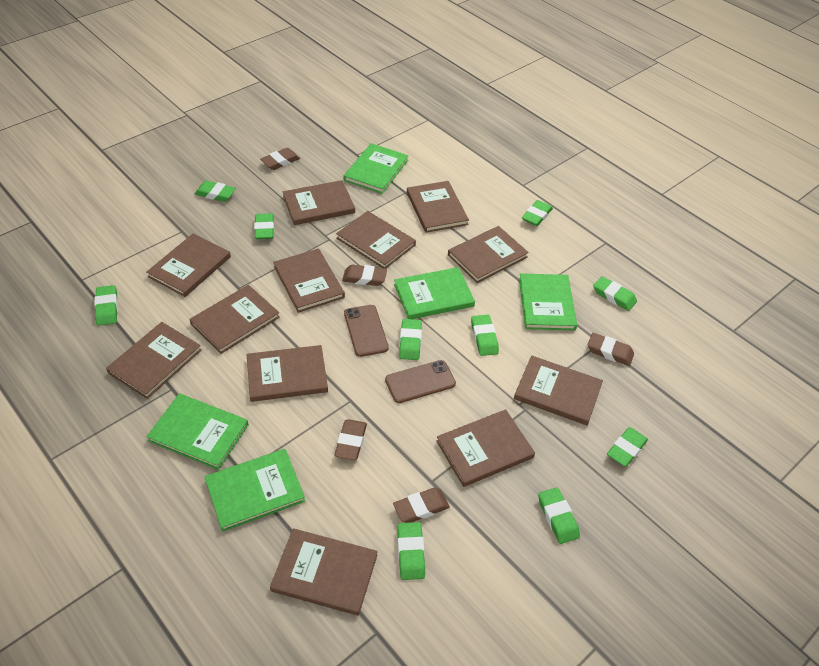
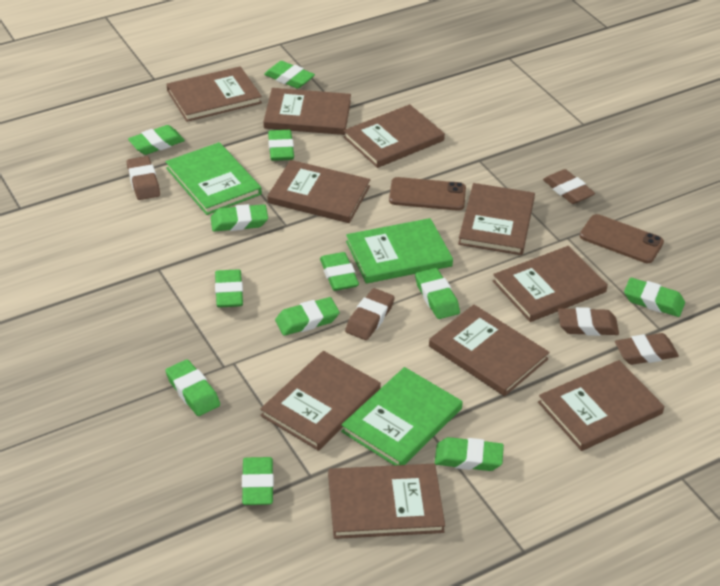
brown book: [106,322,201,399] [147,233,231,297] [189,285,280,354] [247,345,328,402] [270,528,378,616] [273,249,345,313] [283,180,355,225] [336,211,416,269] [407,181,469,233] [436,409,535,487] [448,226,529,283] [514,355,603,425] = 12 -> [167,66,262,122] [260,351,381,451] [263,88,351,135] [268,160,371,223] [328,464,445,539] [344,104,445,168] [429,305,550,396] [458,183,535,255] [493,246,608,322] [538,360,664,451] = 10
green book: [146,393,249,470] [205,449,305,532] [343,143,409,194] [394,267,475,319] [519,273,577,330] = 5 -> [166,142,262,215] [341,367,463,465] [346,218,453,284] = 3
green eraser: [94,285,118,326] [195,181,236,202] [254,213,274,239] [397,522,425,580] [399,319,422,360] [471,315,499,356] [522,200,553,226] [538,487,580,544] [593,276,637,311] [607,427,648,467] = 10 -> [128,125,185,155] [165,359,220,416] [211,204,268,232] [215,269,243,308] [242,457,274,505] [264,61,315,89] [268,130,294,161] [275,297,340,336] [320,252,359,291] [415,268,460,319] [435,437,504,471] [624,278,685,317] = 12

